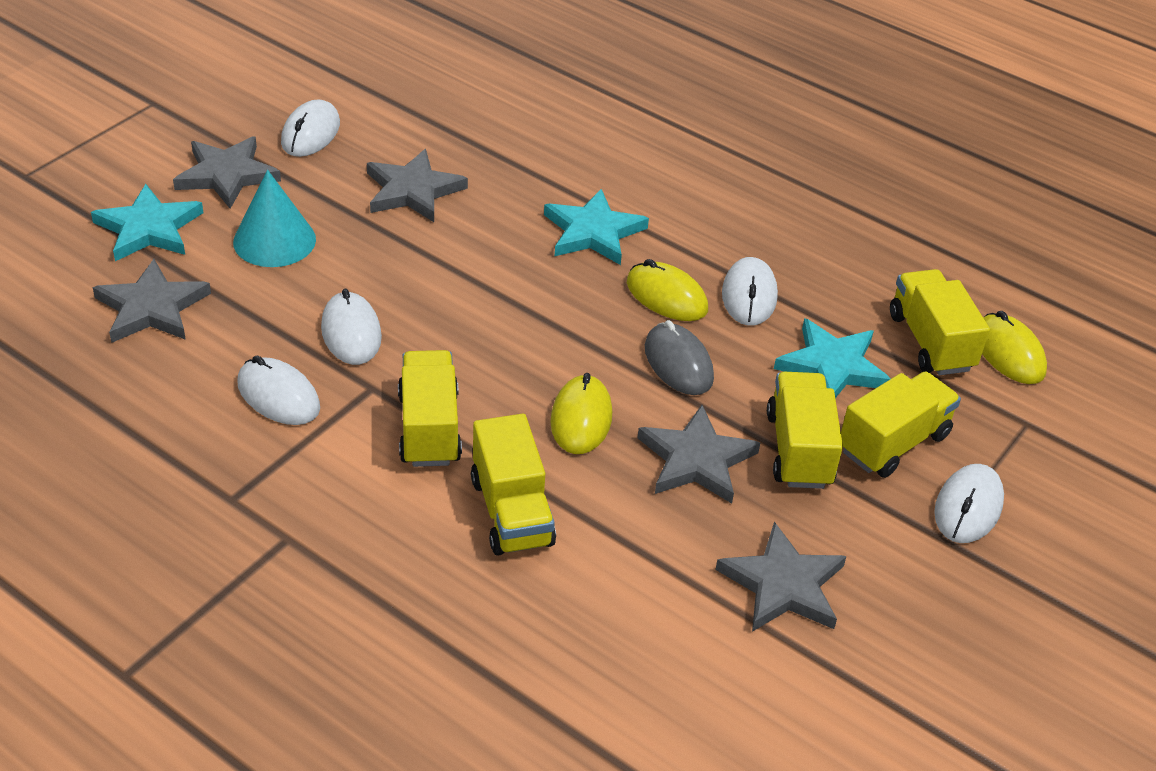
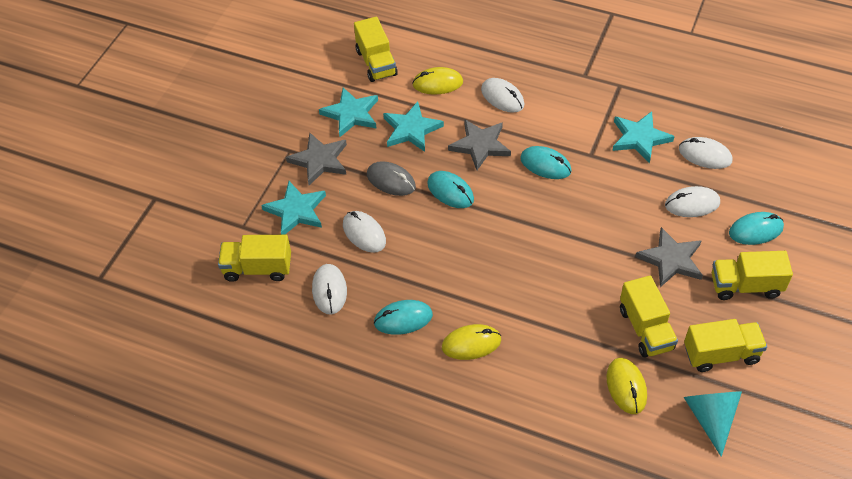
grey star: [93,259,211,343] [173,136,281,209] [367,149,468,222] [637,405,760,504] [716,522,847,632] = 5 -> [286,132,347,185] [448,119,511,170] [635,227,703,287] = 3
turquoise mouse: none = 0 -> [374,300,433,335] [427,171,474,208] [520,146,571,179] [729,212,784,245] = 4
turquoise star: [91,184,203,261] [544,189,649,265] [774,318,891,398] = 3 -> [261,181,326,235] [319,87,378,137] [383,101,444,152] [612,111,675,163] = 4

